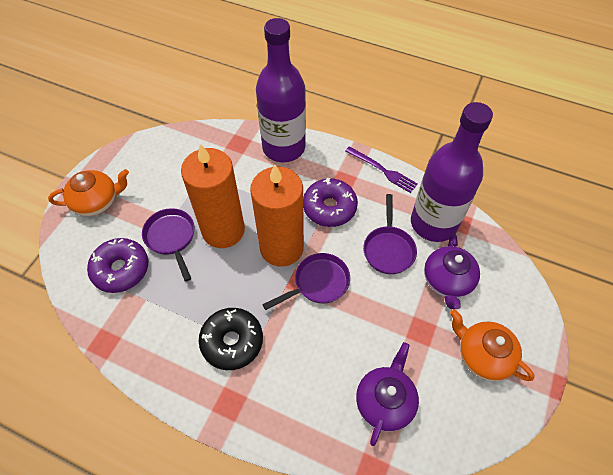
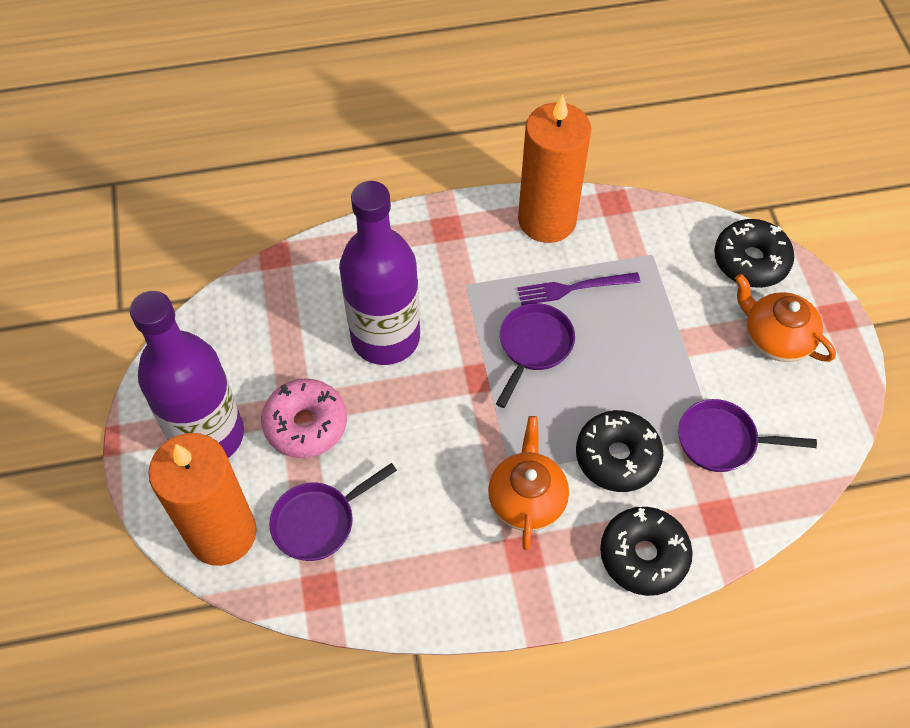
black donut: [199,308,263,370] = 1 -> [576,410,663,492] [600,507,693,596] [714,219,794,288] = 3
pink donut: none = 0 -> [261,378,347,458] = 1
purple donut: [87,238,148,293] [303,177,358,227] = 2 -> none = 0
purple teapot: [356,342,419,446] [424,233,480,309] = 2 -> none = 0

